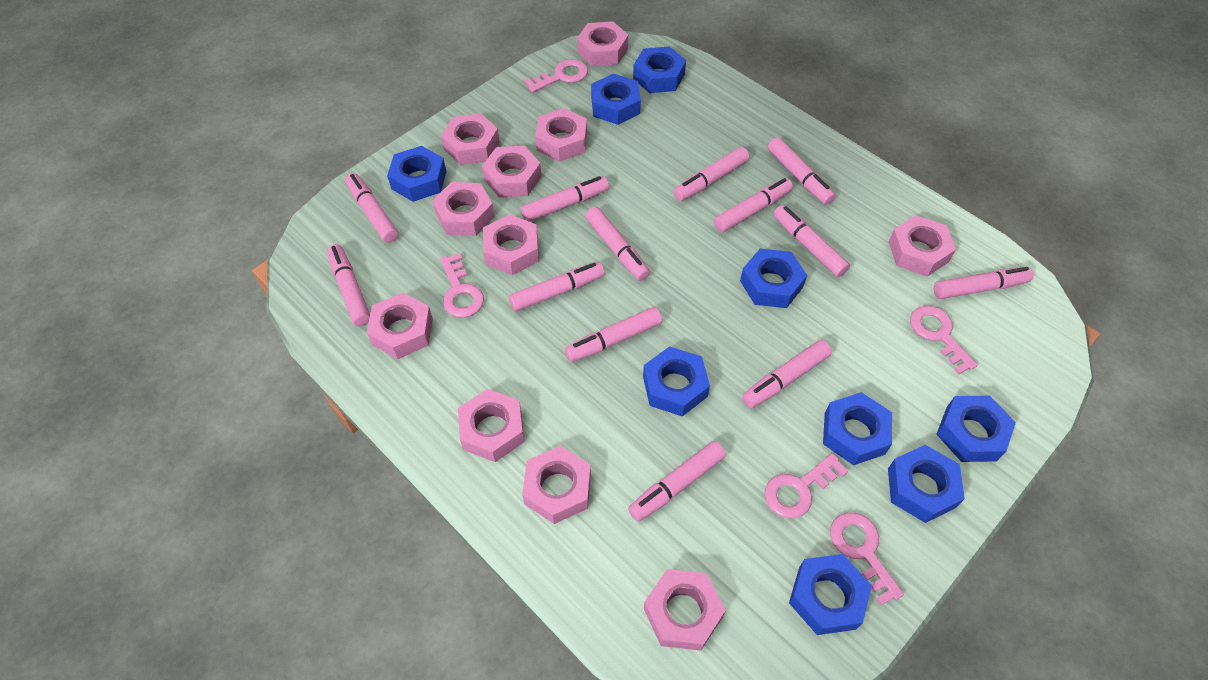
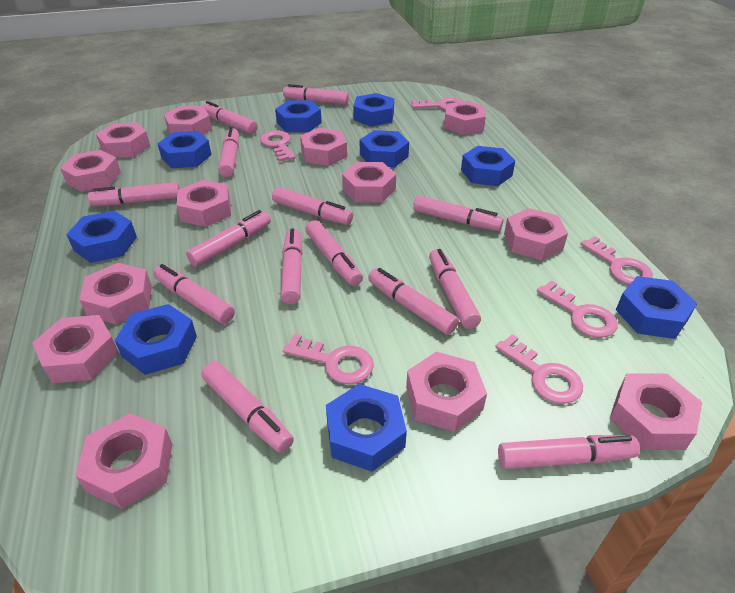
pink key: [440,253,484,318] [524,59,588,93] [764,453,848,518] [830,512,904,605] [910,306,978,374] = 5 -> [260,131,295,162] [283,334,374,384] [412,97,462,110] [495,334,583,404] [537,280,618,338] [580,236,653,285] = 6
pink marker: [327,244,370,326] [345,173,398,243] [509,262,605,312] [520,176,609,222] [565,307,662,362] [585,207,650,281] [628,441,726,522] [673,147,749,201] [714,178,793,232] [742,340,832,408] [768,137,835,205] [774,205,850,277] [934,267,1034,299] = 13 -> [88,182,180,206] [153,264,235,324] [186,210,271,267] [202,101,258,134] [202,361,294,453] [218,127,239,177] [272,187,353,225] [281,228,303,304] [283,84,349,105] [305,220,363,286] [368,268,459,335] [413,196,504,231] [429,249,481,329] [498,435,640,469] = 14
pink nut: [367,293,433,359] [432,182,495,236] [441,113,500,165] [458,389,524,462] [482,146,542,198] [483,214,539,275] [522,446,591,524] [535,108,587,162] [577,21,628,66] [644,569,726,651] [889,216,956,276] = 11 -> [33,315,119,383] [60,150,121,192] [75,413,172,509] [79,263,152,325] [96,122,150,158] [164,106,212,135] [176,180,231,227] [300,128,347,166] [342,162,396,202] [406,352,487,432] [444,101,486,135] [504,208,568,260] [610,374,702,450] = 13

